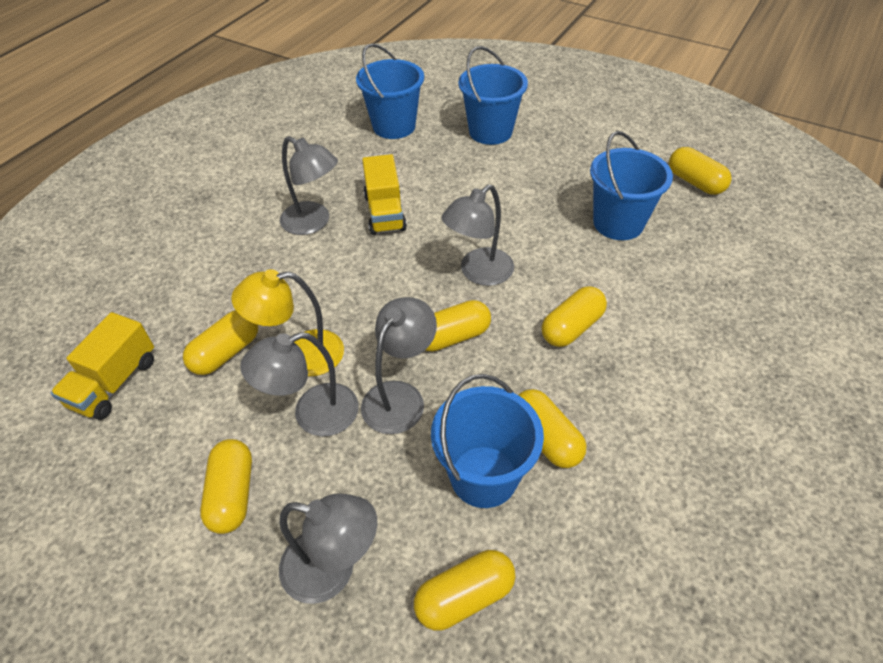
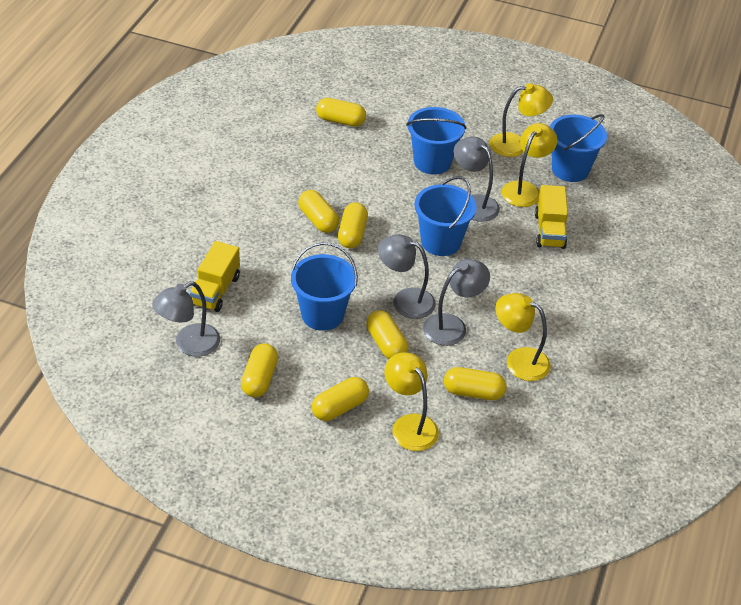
grey lamp: [240,332,359,436] [279,493,377,604] [280,136,338,235] [361,297,437,434] [441,185,514,286] = 5 -> [152,281,220,357] [378,234,436,319] [423,259,490,346] [454,136,500,222] = 4
yellow lamp: [231,269,344,376] = 1 -> [384,352,439,451] [490,83,553,157] [495,293,551,381] [502,123,557,207] = 4

